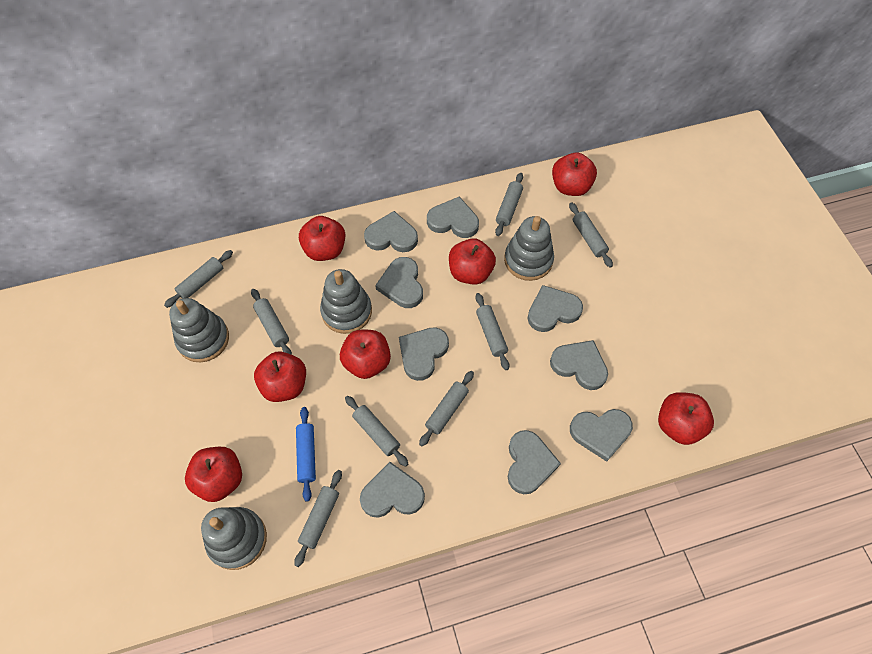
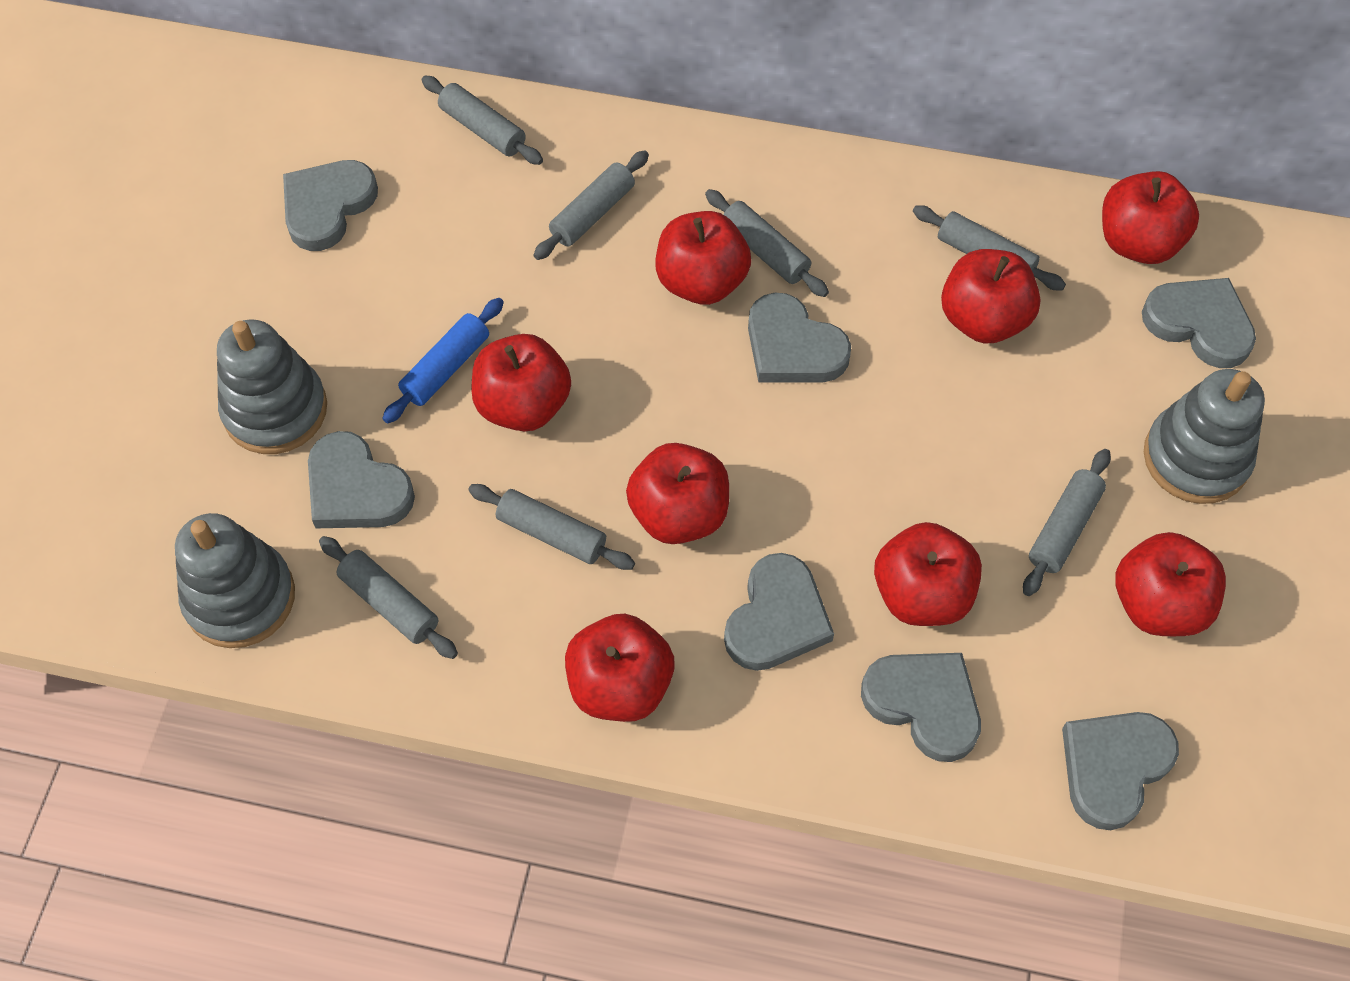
grey heart: [360,462,425,518] [364,211,418,252] [375,257,423,308] [399,327,449,381] [427,196,479,238] [508,430,561,494] [527,285,583,332] [550,340,608,390] [570,409,633,462] = 9 -> [283,160,378,251] [308,431,415,528] [724,553,834,671] [748,293,851,383] [861,653,981,762] [1062,712,1179,830] [1142,278,1256,368] = 7
grey rolling pin: [164,250,233,308] [251,289,292,355] [294,470,342,567] [345,396,408,467] [419,371,474,446] [475,293,509,370] [495,173,523,236] [569,203,613,267] = 8 -> [319,536,458,659] [422,76,543,165] [469,484,635,570] [534,150,649,260] [705,189,829,297] [913,205,1066,290] [1023,449,1111,596] = 7
grey stacking toy: [169,298,229,362] [201,507,267,570] [320,269,372,334] [504,216,554,281] = 4 -> [175,513,295,648] [217,319,327,454] [1144,369,1265,504] = 3
red apple: [185,447,242,502] [254,352,306,402] [299,216,345,261] [340,330,391,379] [449,239,496,285] [552,153,597,196] [658,392,714,445] = 7 -> [471,334,571,431] [565,614,674,722] [626,443,729,544] [656,211,751,305] [874,522,982,626] [941,249,1040,344] [1102,171,1199,264] [1115,532,1226,636] = 8

